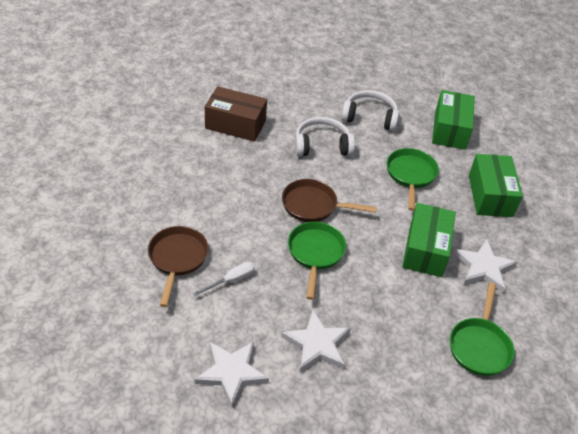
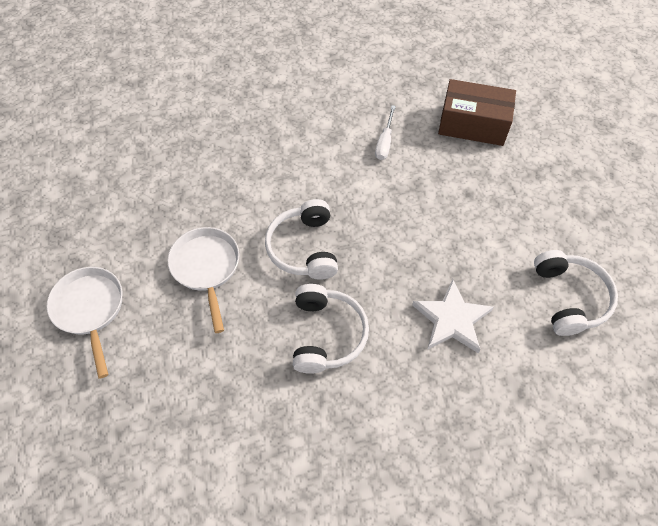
brown pan: [148,226,209,307] [282,179,377,222] = 2 -> none = 0
green box: [402,203,456,277] [432,90,475,150] [469,154,523,217] = 3 -> none = 0
green pan: [288,221,346,300] [387,148,439,211] [450,282,514,376] = 3 -> none = 0
white headphones: [295,117,355,156] [341,90,399,131] = 2 -> [265,199,338,280] [293,284,369,374] [534,250,618,336] = 3
white pan: none = 0 -> [47,267,122,379] [168,227,239,333] = 2
white star: [195,342,269,407] [281,310,351,372] [453,239,518,293] = 3 -> [412,279,494,353] = 1

